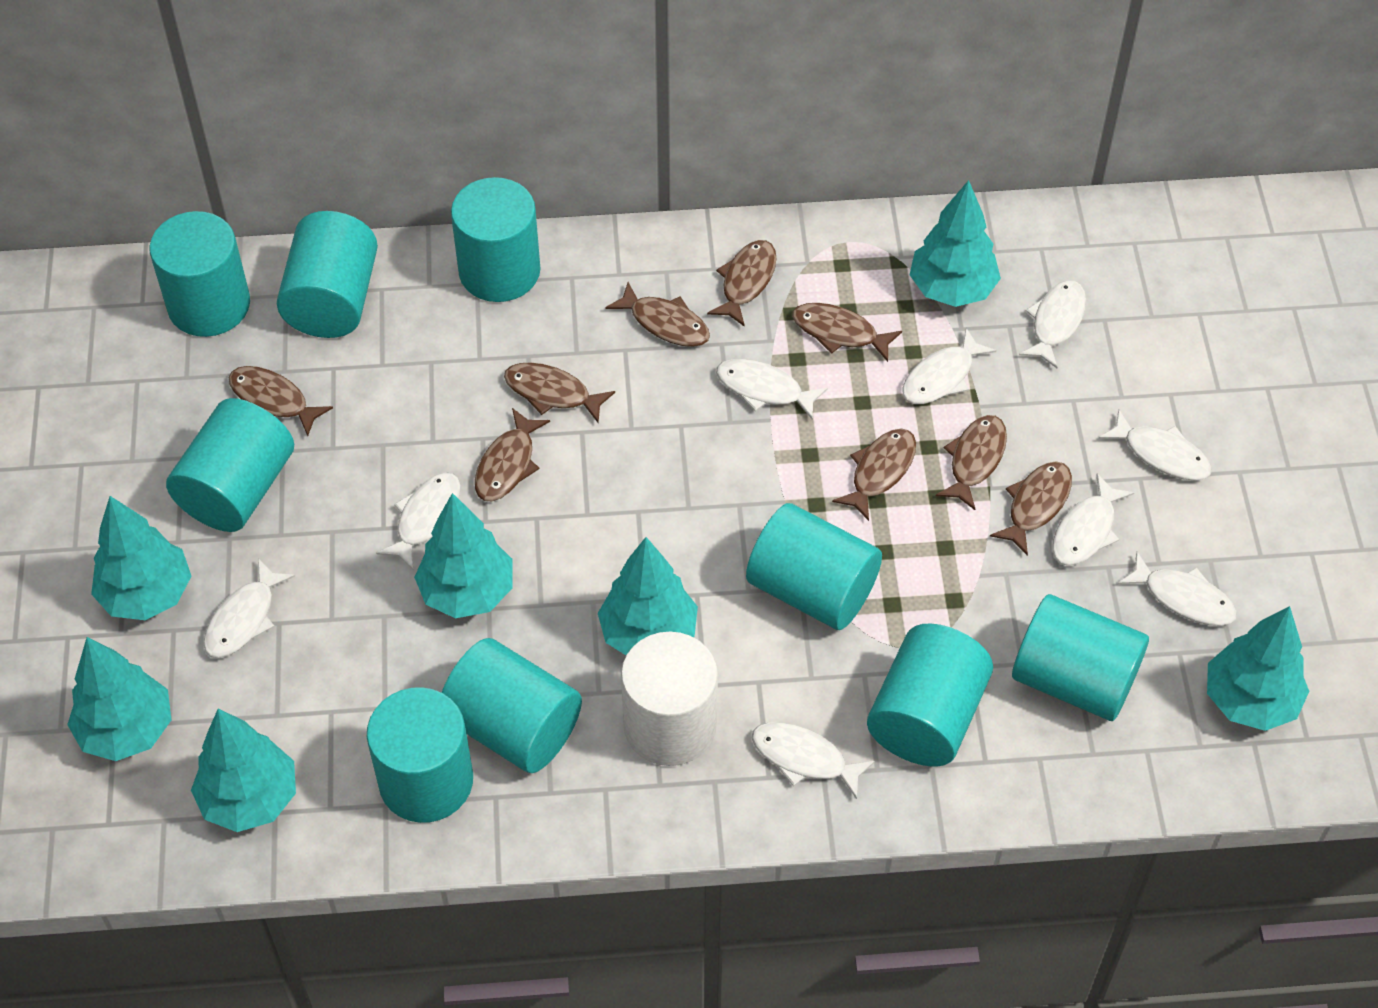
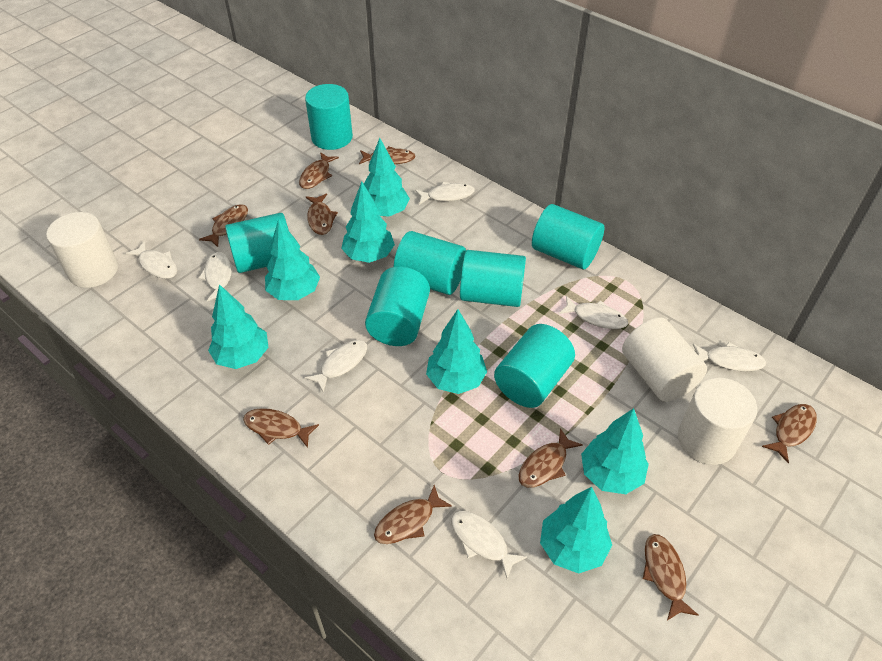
turquoise cylinder: [149,211,250,337] [166,398,294,532] [277,211,378,338] [367,687,473,823] [442,638,582,773] [451,177,541,302] [746,503,882,630] [867,623,993,766] [1012,594,1149,721] = 9 -> [225,213,289,273] [305,84,353,150] [365,267,430,346] [394,231,466,295] [460,250,526,307] [494,324,575,408] [532,204,604,269] = 7
white cylinder: [621,632,718,766] = 1 -> [46,212,118,288] [622,318,707,402] [678,378,757,465] = 3
white fish: [204,558,295,658] [376,472,461,570] [716,359,828,420] [752,722,875,799] [902,328,996,404] [1019,280,1086,368] [1052,474,1134,566] [1099,410,1212,480] [1118,552,1237,626] = 9 -> [125,241,177,279] [199,252,232,301] [305,340,367,392] [415,182,475,205] [451,511,527,579] [559,296,628,329] [693,342,766,372] = 7

